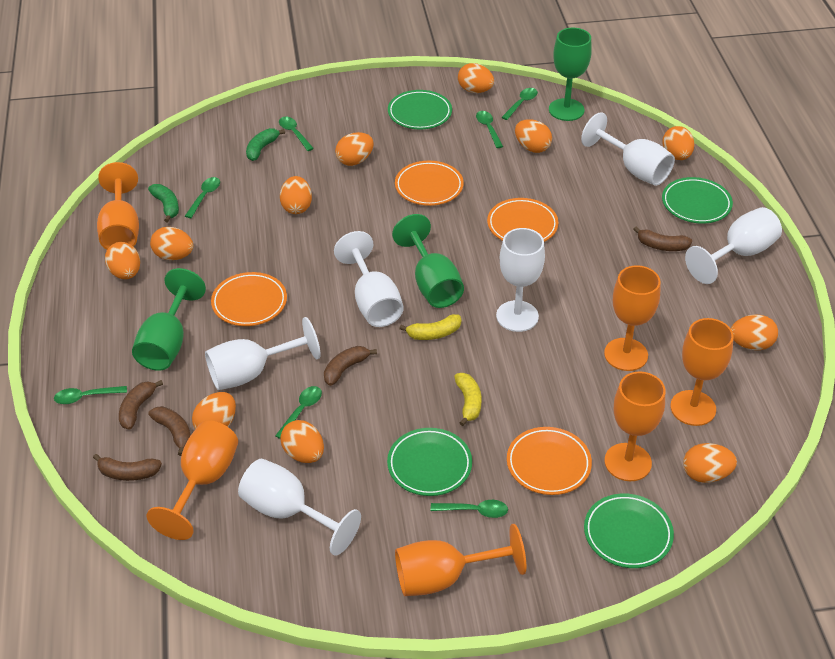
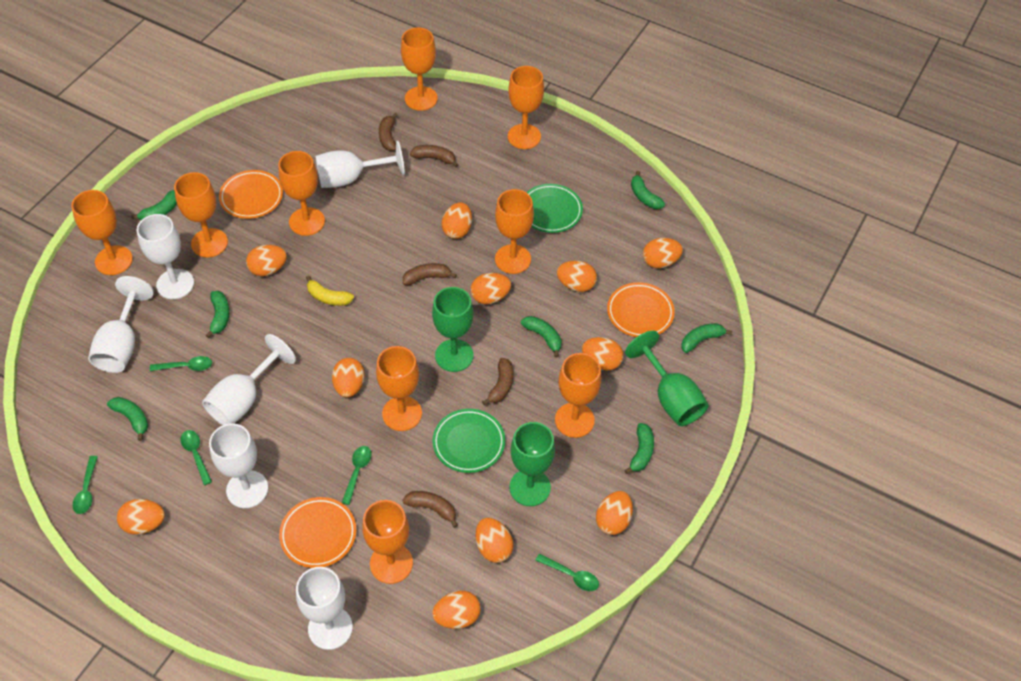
green banana: [148,184,179,222] [246,128,285,161] = 2 -> [107,397,148,441] [131,190,177,220] [205,291,230,338] [521,316,562,358] [624,423,654,474] [631,171,665,209] [681,323,732,353] = 7
green plate: [387,428,472,496] [388,90,452,129] [584,494,674,568] [662,177,733,223] = 4 -> [432,409,505,473] [526,184,583,233] = 2
green spoon: [54,386,127,404] [185,177,220,218] [275,386,322,439] [279,117,314,151] [431,500,508,518] [476,111,503,148] [501,88,538,120] = 7 -> [72,456,98,514] [150,356,212,371] [181,430,212,485] [342,446,372,505] [535,553,599,591] = 5
orange goblet: [97,162,139,250] [146,420,238,540] [395,524,526,596] [604,265,661,371] [604,372,665,481] [670,318,734,426] = 6 -> [71,190,133,275] [174,172,228,258] [278,151,325,236] [362,500,413,584] [376,346,422,431] [401,27,438,111] [495,189,534,274] [508,66,544,149] [555,353,601,438] = 9
orange plate: [211,272,287,326] [395,161,464,206] [487,198,558,242] [507,427,592,495] = 4 -> [219,170,283,219] [279,497,356,568] [607,282,675,337] = 3
yellow banana: [399,314,461,340] [454,373,482,426] = 2 -> [306,276,354,306] = 1

